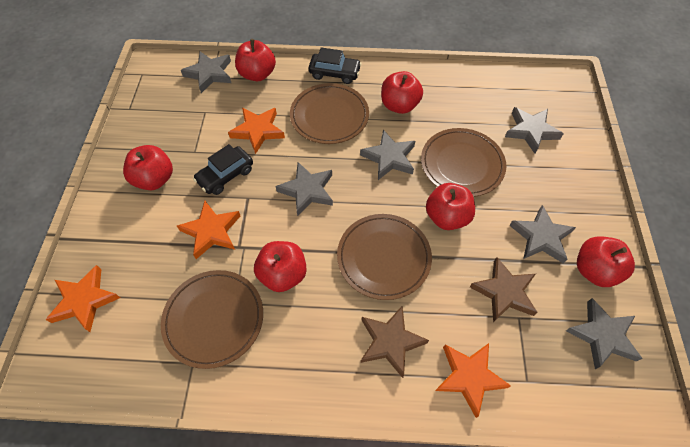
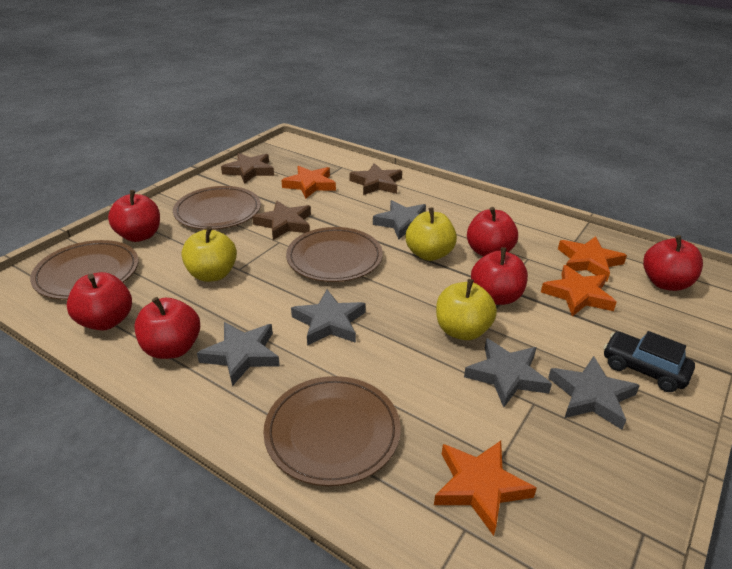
black car: [193,144,253,195] [309,48,362,84] = 2 -> [604,331,695,392] = 1
brown star: [361,306,429,378] [470,257,538,322] = 2 -> [221,153,274,184] [252,201,311,240] [350,163,402,195] = 3
grey star: [181,51,231,93] [275,162,333,217] [360,130,415,180] [505,107,563,154] [509,205,576,264] [566,298,643,369] = 6 -> [197,322,280,386] [291,290,366,346] [373,200,426,240] [464,338,552,407] [548,356,640,430] = 5
yellow apple: none = 0 -> [181,226,237,282] [406,207,457,261] [436,279,497,340] = 3

